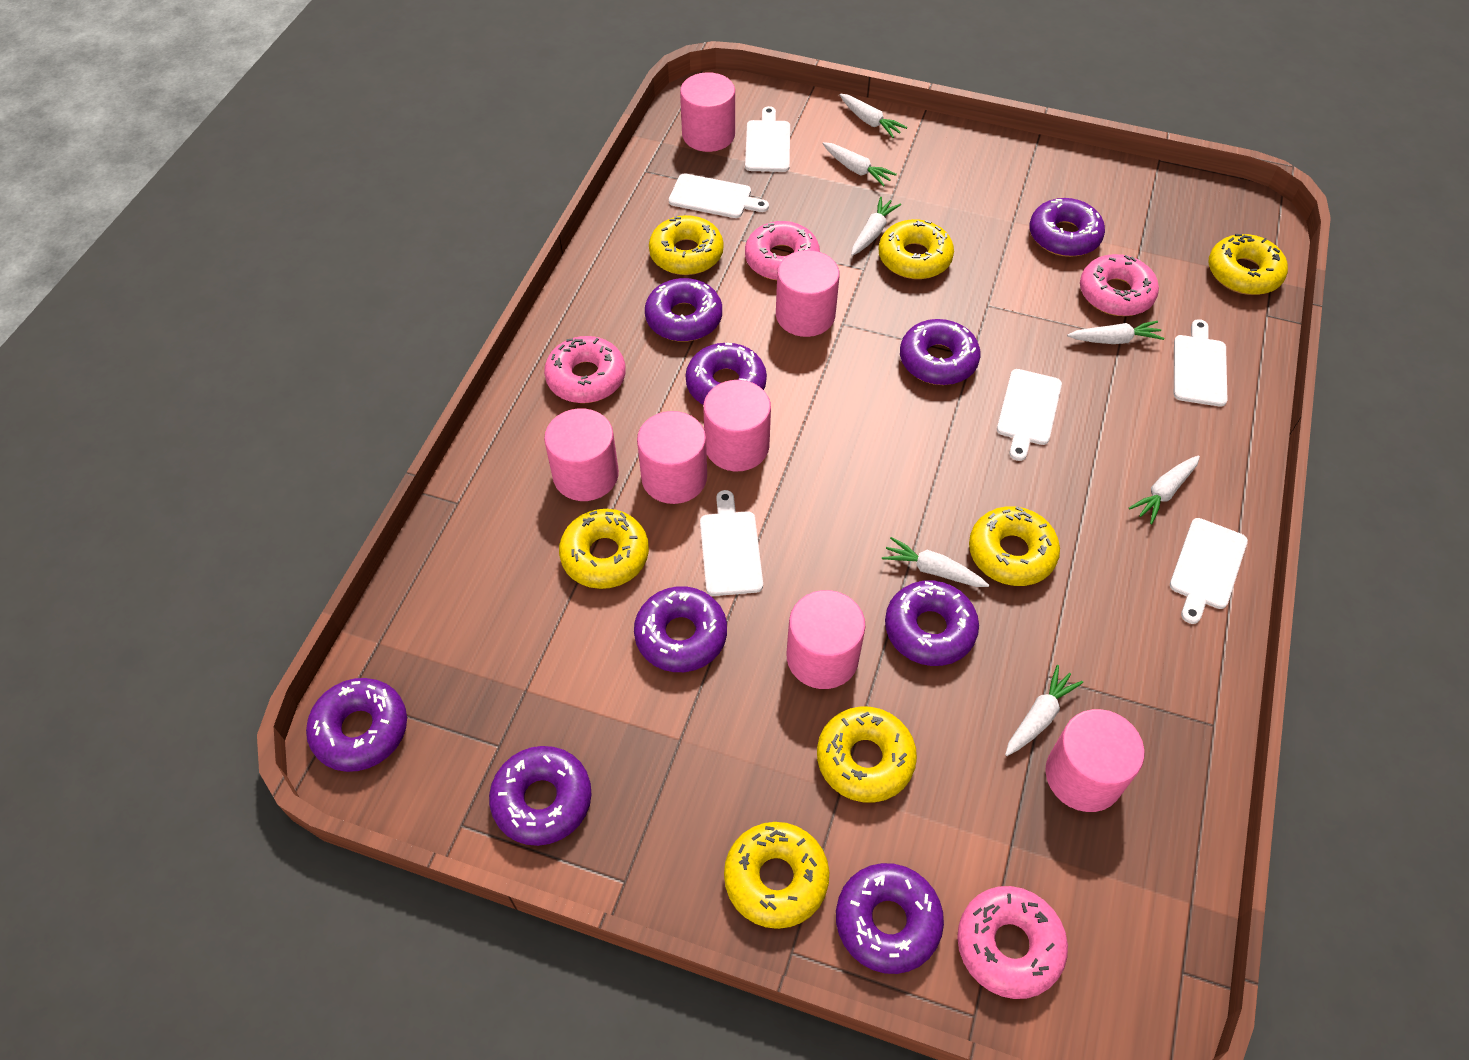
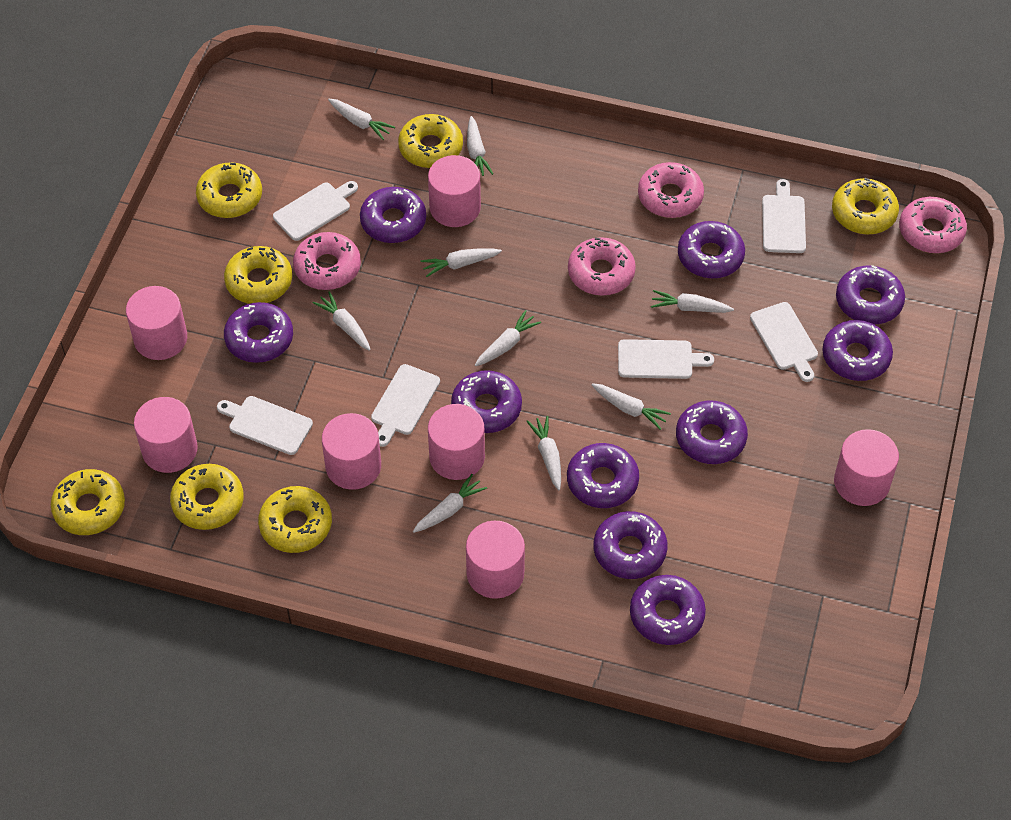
purple donut: [306,678,407,772] [489,746,592,846] [634,586,727,672] [645,278,722,342] [685,343,767,404] [836,863,944,974] [885,580,979,666] [900,319,981,385] [1029,198,1105,257] = 9 -> [224,302,293,363] [360,187,426,243] [451,370,522,433] [567,443,639,508] [593,511,667,579] [630,575,706,645] [676,400,748,464] [678,221,745,278] [822,320,893,381] [836,265,905,324] = 10
white carrot: [823,142,897,187] [840,94,907,138] [851,197,901,256] [882,537,989,587] [1005,665,1083,756] [1067,321,1164,344] [1129,456,1200,524] = 7 -> [312,291,371,351] [328,99,395,140] [413,474,487,533] [421,248,502,277] [467,116,493,176] [475,310,541,366] [526,416,561,490] [592,383,671,430] [651,290,734,313] = 9

